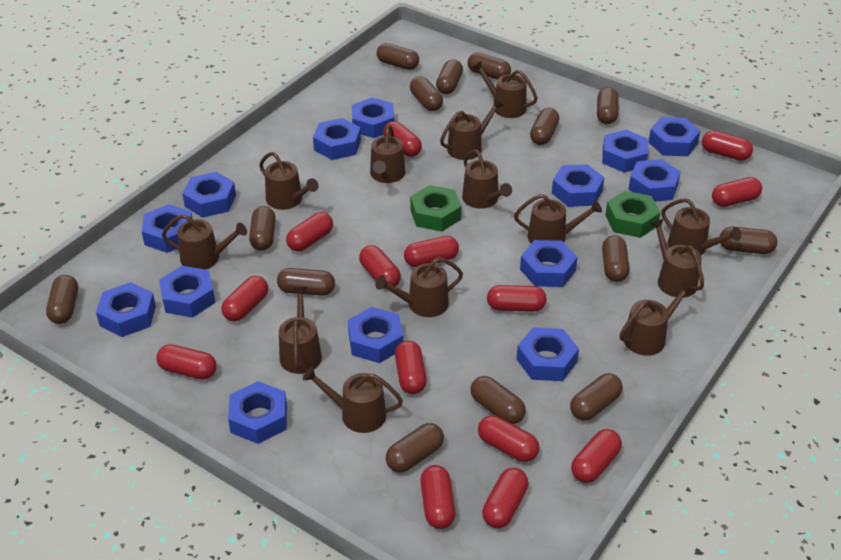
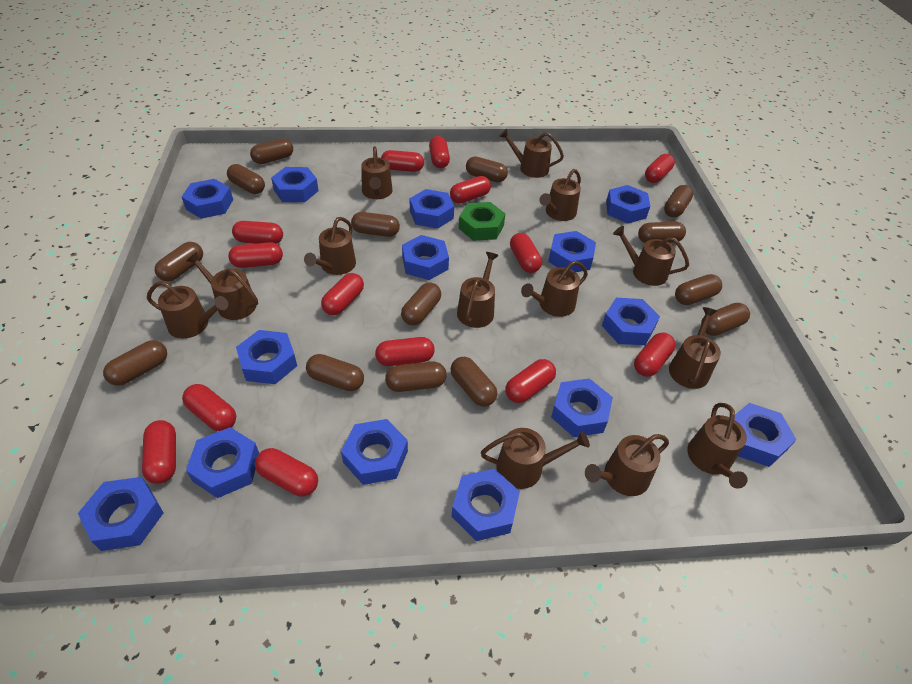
green nut: [410,185,461,232] [605,191,660,238] = 2 -> [459,202,505,241] = 1

